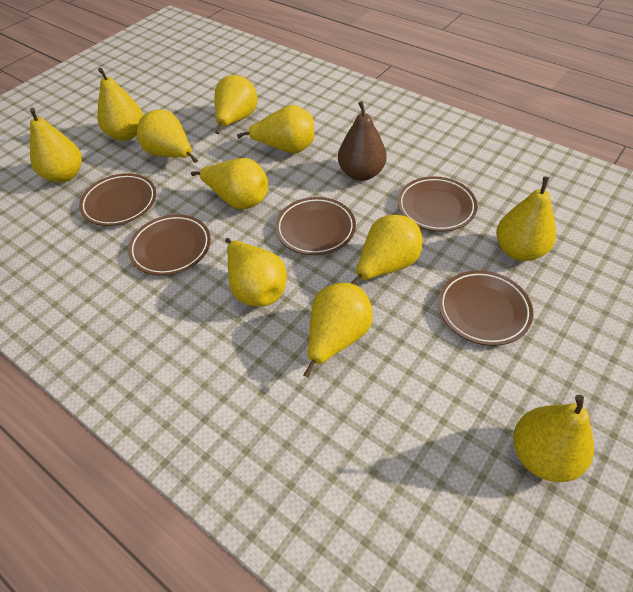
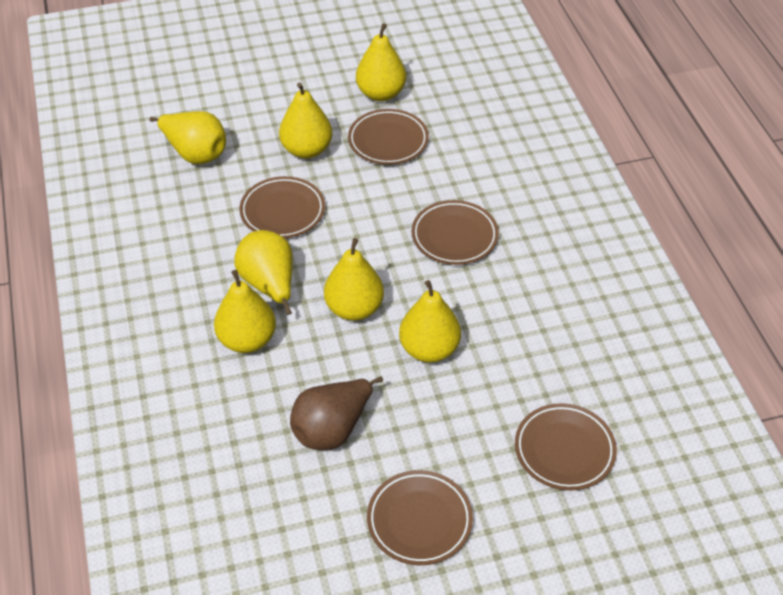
yellow pear: [30,108,82,183] [97,68,144,141] [137,109,198,163] [191,158,268,210] [215,75,257,134] [225,238,287,307] [237,105,314,153] [303,283,373,378] [351,215,422,285] [496,177,556,261] [513,395,594,482] = 11 -> [150,111,226,164] [214,270,276,353] [235,230,293,315] [279,83,332,159] [324,238,384,321] [356,23,406,101] [399,280,461,363] = 7

